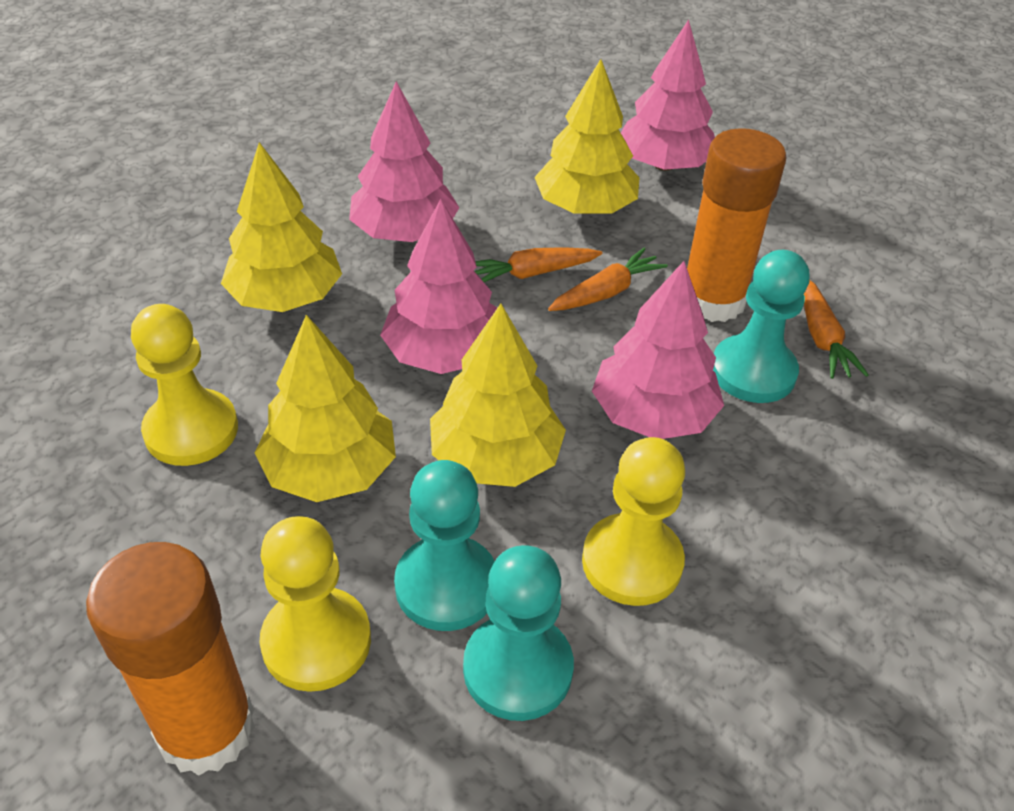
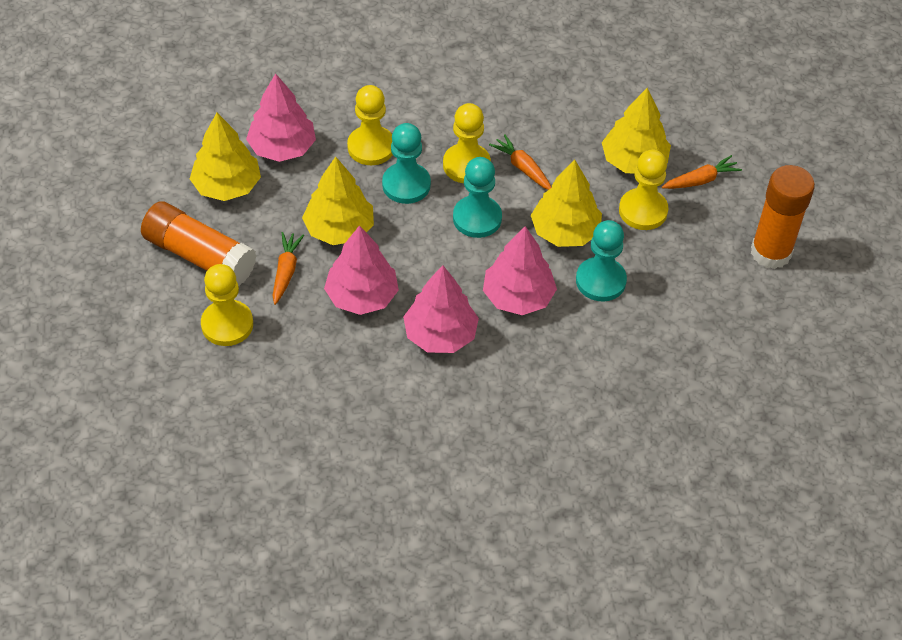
yellow pawn: [131,304,238,466] [260,516,371,692] [582,437,685,606] = 3 -> [201,264,253,346] [347,85,393,165] [443,103,491,183] [619,150,668,230] = 4

